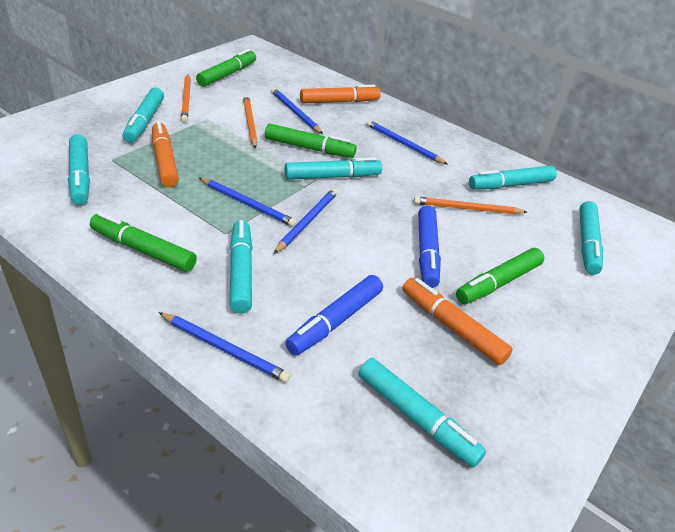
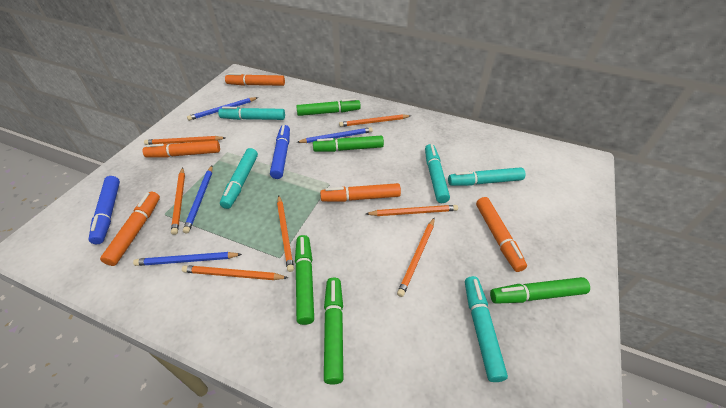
blue pencil: [159,312,290,383] [199,178,297,227] [271,88,323,134] [274,188,338,254] [366,120,448,165] = 5 -> [133,252,242,266] [183,166,213,234] [187,97,258,121] [297,127,373,143] = 4
green marker: [90,212,197,272] [196,49,256,87] [265,124,357,158] [456,248,544,304] = 4 -> [295,235,314,325] [296,98,361,116] [313,136,384,152] [324,278,343,385] [490,277,590,304] = 5
orange marker: [152,121,179,187] [300,85,381,103] [402,278,513,365] = 3 -> [100,192,160,266] [143,141,220,158] [225,73,285,86] [320,183,401,202] [476,197,527,272] = 5
orange pencil: [181,74,191,122] [243,95,258,149] [414,196,527,214] = 3 -> [144,136,226,145] [171,168,185,235] [182,265,288,280] [277,195,294,272] [339,114,411,127] [366,205,458,216] [397,217,435,297] = 7
turquoise marker: [68,134,90,205] [123,87,164,143] [229,220,253,314] [285,157,382,180] [358,358,486,468] [469,166,557,189] [579,201,603,275] = 7 -> [218,107,285,120] [220,148,258,209] [425,144,450,203] [448,167,525,186] [465,276,508,382] = 5

